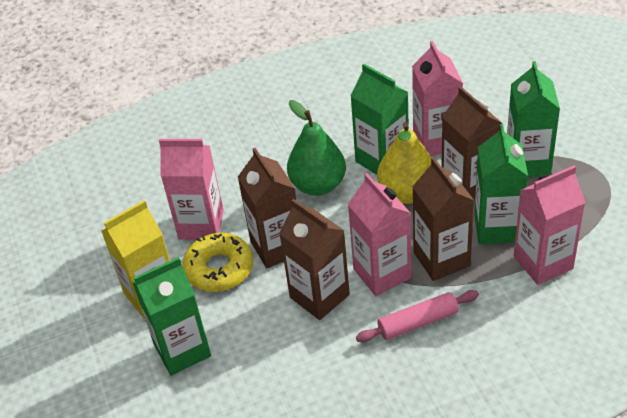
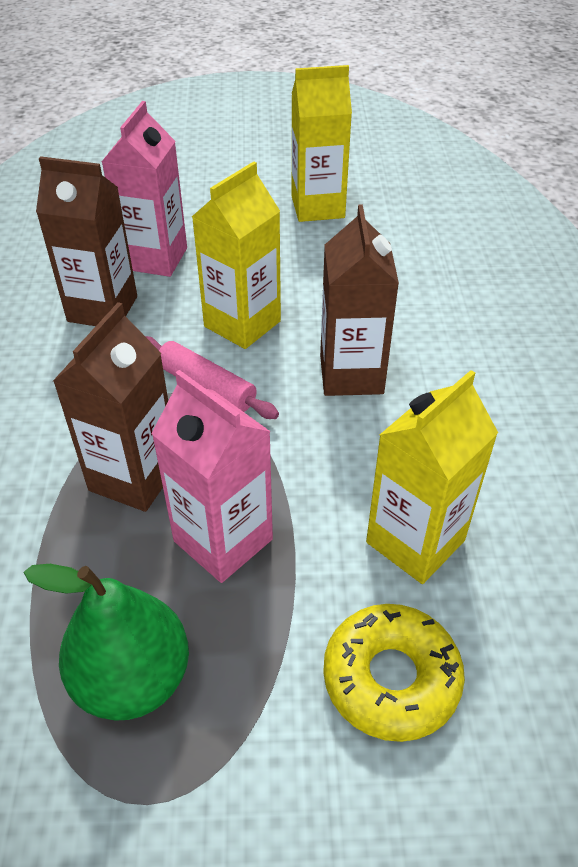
brown carton: [238,148,297,268] [279,199,350,320] [412,157,475,281] [441,87,502,202] = 4 -> [36,156,137,326] [53,302,168,512] [320,204,399,396] = 3
green carton: [132,257,211,376] [350,64,409,175] [474,124,528,244] [507,61,560,177] = 4 -> none = 0
pink carton: [159,139,224,240] [348,173,411,296] [412,41,463,156] [514,165,586,285] = 4 -> [102,101,187,277] [151,370,273,583] = 2
yellow carton: [101,200,170,319] = 1 -> [192,161,281,349] [292,65,352,222] [366,370,498,584] = 3
yellow pear: [377,122,431,204] = 1 -> none = 0

